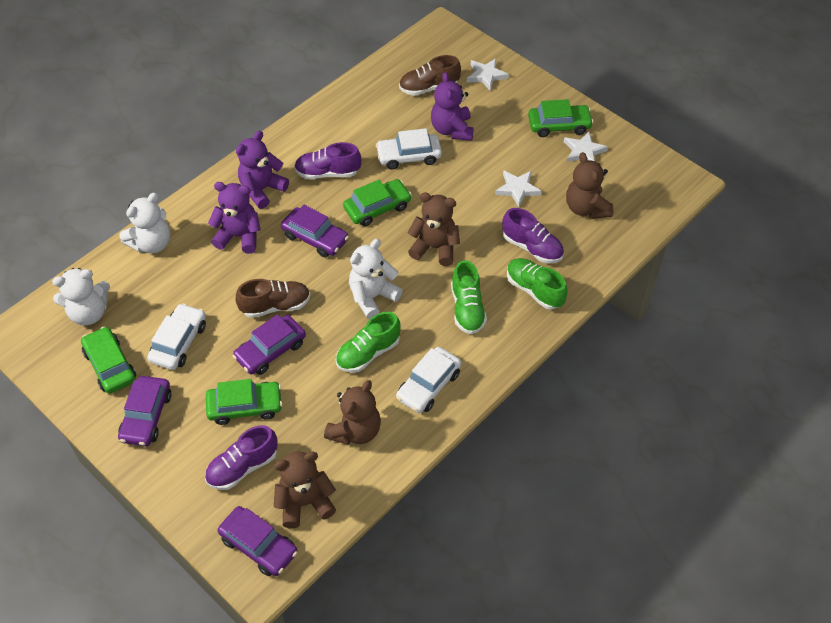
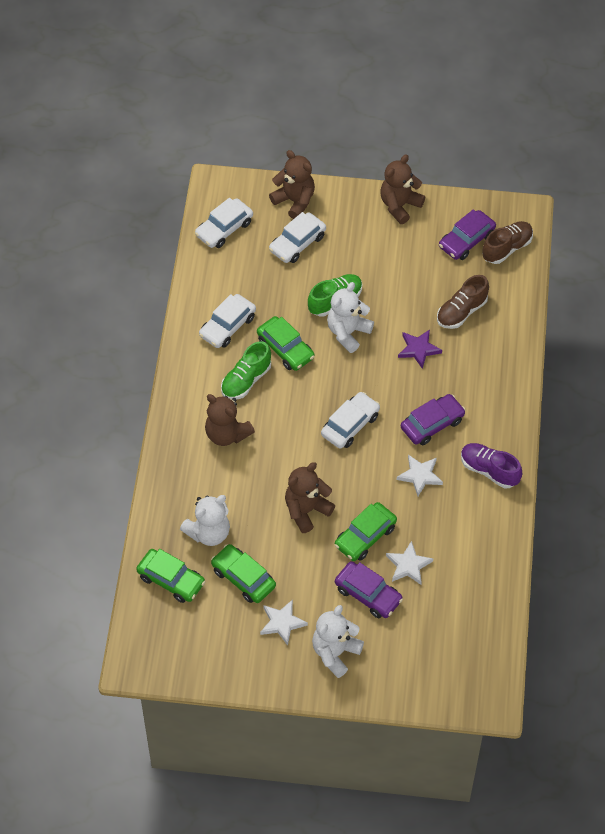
green shoe: [336,312,401,373] [451,260,487,334] [507,258,567,310] = 3 -> [221,341,271,400] [308,274,362,317] = 2
purple car: [118,376,172,446] [218,506,298,576] [233,314,306,375] [281,205,349,257] = 4 -> [335,561,403,618] [401,394,466,445] [439,209,496,260] = 3
purple shoe: [205,425,278,490] [294,142,361,179] [502,208,564,263] = 3 -> [461,443,522,488] = 1
purple star: none = 0 -> [398,329,442,369] = 1
purple teddy bear: [208,182,261,254] [236,131,289,209] [431,72,474,141] = 3 -> none = 0
white car: [147,303,206,370] [376,128,442,169] [396,347,461,413] = 3 -> [195,198,253,248] [199,294,256,348] [269,212,326,263] [321,392,380,449] = 4

